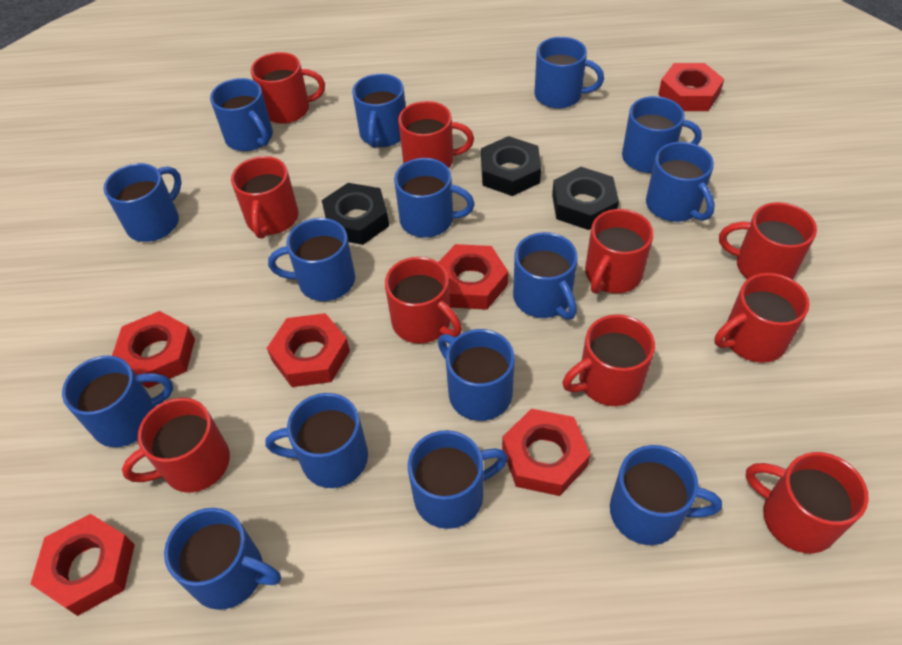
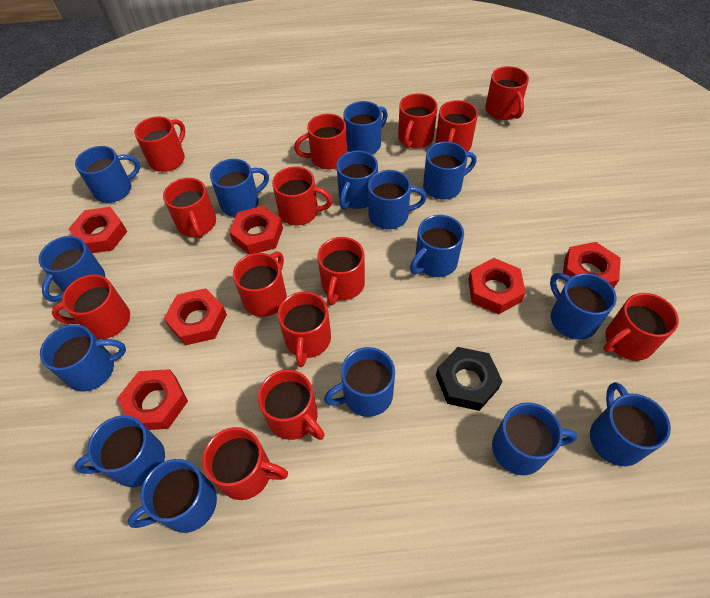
black nut: [322,183,389,245] [481,136,541,196] [552,167,619,230] = 3 -> [436,347,503,411] = 1
red mug: [122,398,230,492] [231,156,299,239] [251,52,325,124] [385,257,462,344] [398,101,474,168] [562,314,655,406] [585,209,654,294] [714,273,810,363] [719,202,817,280] [746,452,869,553] = 10 -> [52,274,130,339] [134,117,185,172] [163,178,216,238] [202,427,288,500] [233,252,287,317] [258,370,325,440] [272,166,333,225] [278,292,331,367] [294,114,347,169] [318,237,365,305] [398,93,438,148] [435,100,478,152] [485,66,529,120] [604,293,679,361] = 14

